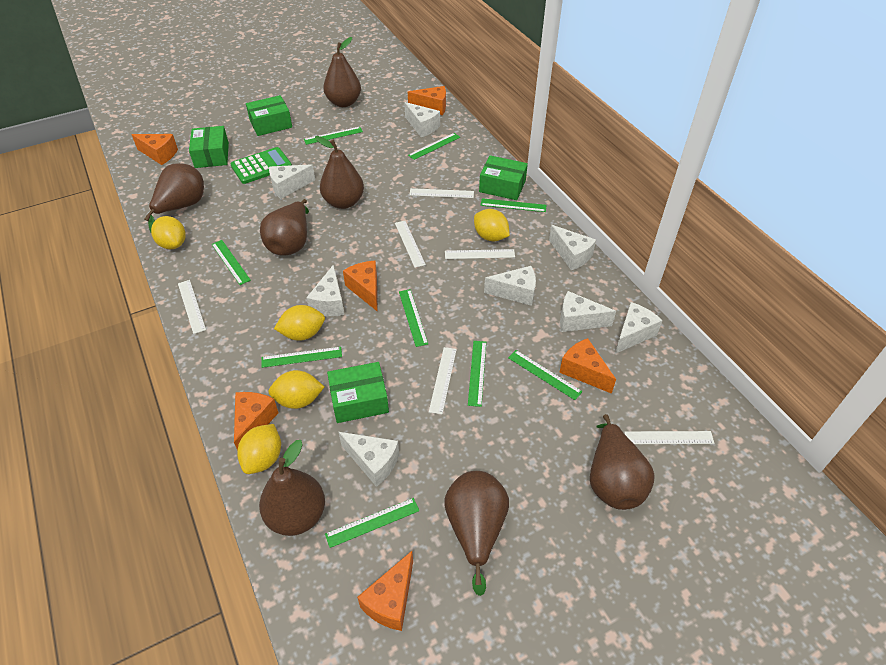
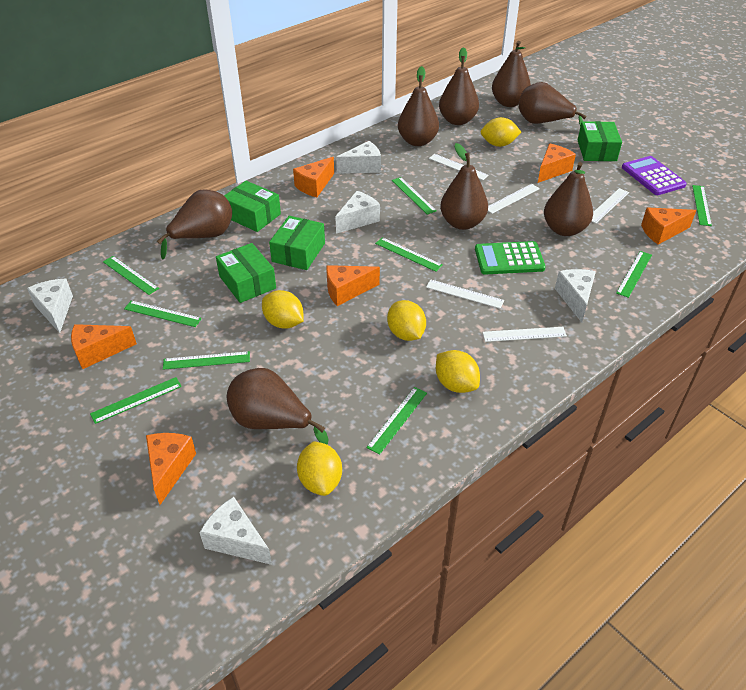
brown pear: [145,163,204,232] [259,440,325,536] [260,199,309,256] [315,136,364,209] [323,37,361,107] [444,471,509,596] [590,414,655,510] = 7 -> [157,189,232,259] [227,368,329,444] [398,66,439,146] [439,47,479,125] [440,143,488,230] [492,41,531,107] [519,82,587,126] [544,162,593,236] = 8
purple calculator: none = 0 -> [622,156,687,195] = 1
white cheese: [269,164,315,199] [306,265,344,316] [339,432,399,487] [404,102,440,137] [484,266,536,306] [549,225,596,270] [560,291,616,332] [615,302,663,354] = 8 -> [27,279,73,333] [200,497,272,565] [335,191,380,234] [336,141,381,174] [555,269,596,322] = 5
white ruler: [178,280,206,334] [395,221,426,268] [409,188,474,198] [429,347,457,414] [445,249,515,259] [624,431,714,444] = 6 -> [426,279,504,309] [429,154,489,180] [482,327,567,342] [488,184,540,214] [591,188,629,223] = 5

